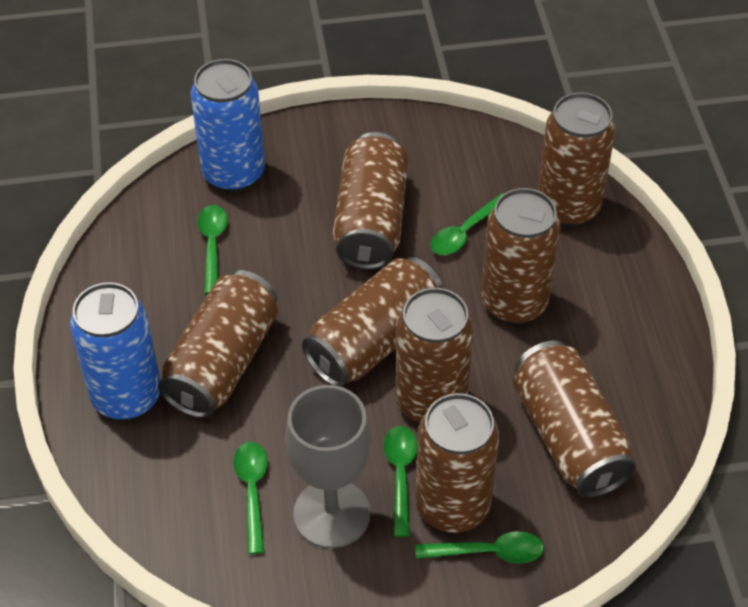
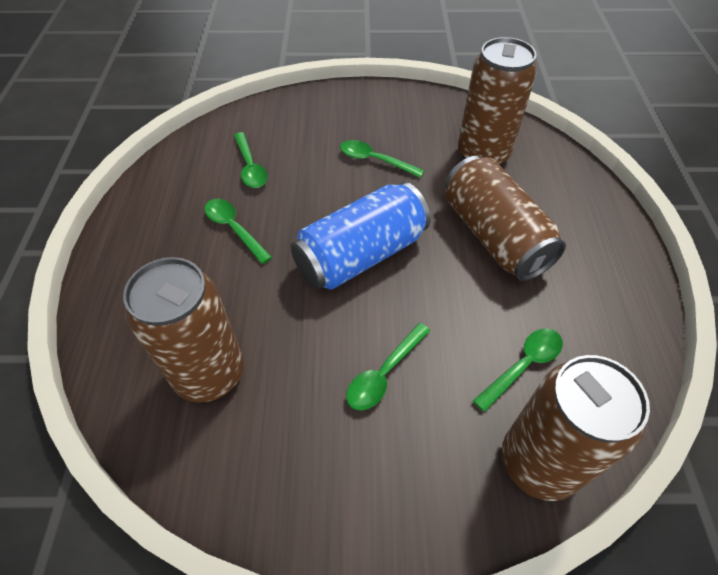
blue can: [70,282,161,420] [191,59,265,192] = 2 -> [290,182,430,290] = 1
brown can: [158,270,278,418] [302,257,444,387] [333,132,408,270] [395,288,474,423] [415,393,499,533] [481,188,561,325] [513,340,636,498] [538,92,615,227] = 8 -> [123,257,244,403] [445,156,566,281] [458,37,537,165] [502,355,650,501] = 4
grey goblet: [285,385,371,548] = 1 -> none = 0

